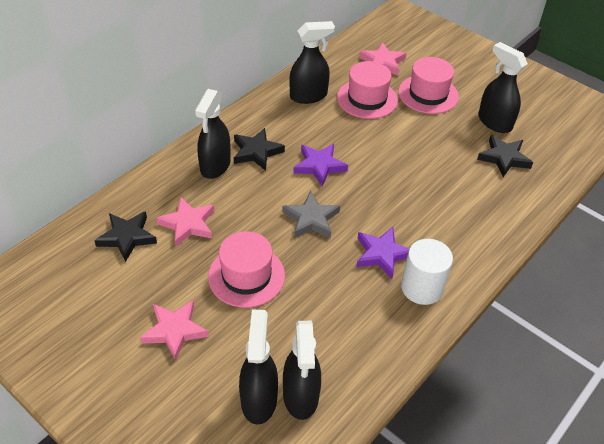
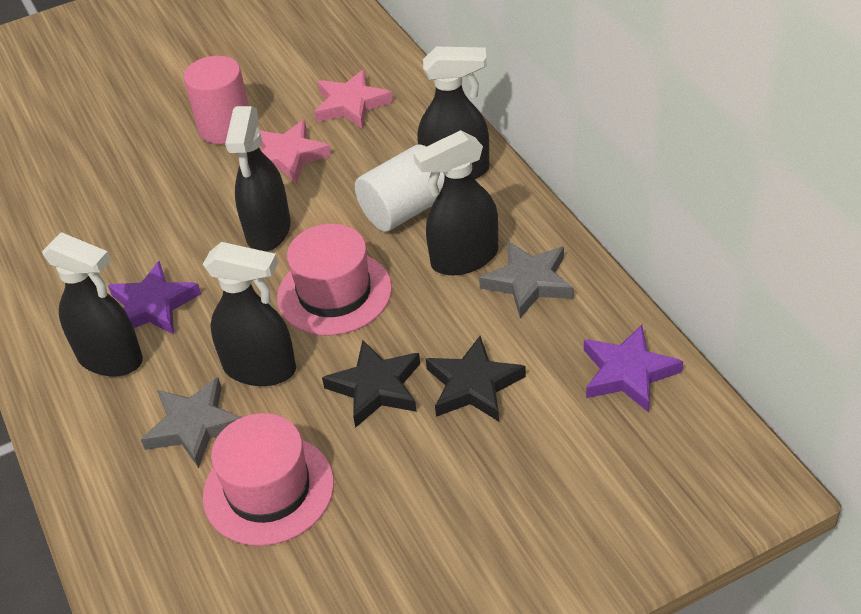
black star: [94,211,157,262] [234,128,285,171] [477,135,533,177] = 3 -> [322,340,420,428] [426,336,526,421] = 2
grey star: [282,191,340,238] = 1 -> [141,378,242,468] [479,241,573,318] = 2
pink cylinder: none = 0 -> [184,56,249,144] = 1
pink hat: [208,231,285,308] [337,61,398,119] [398,57,459,114] = 3 -> [203,413,334,546] [277,224,392,335] = 2
pink star: [140,300,209,361] [156,197,214,247] [359,42,406,76] = 3 -> [260,120,332,184] [314,69,393,129] = 2

